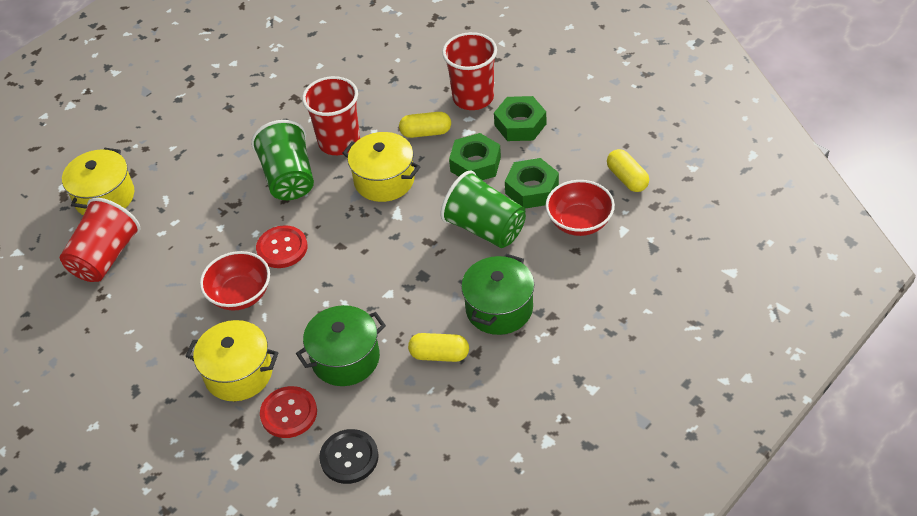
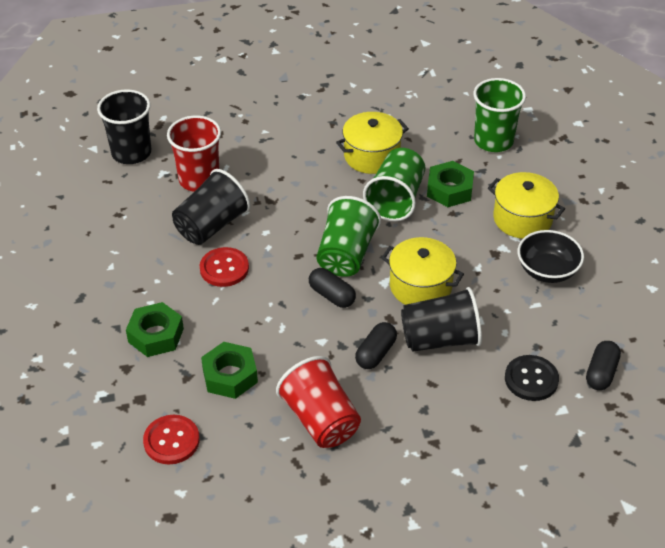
black bowl: none = 0 -> [517,230,584,283] = 1
black capsule: none = 0 -> [309,268,356,308] [355,322,397,369] [586,341,621,390] = 3
black cup: none = 0 -> [97,89,151,164] [172,169,251,245] [401,287,482,352] = 3
green cup: [251,120,314,200] [441,170,526,248] = 2 -> [316,196,381,277] [363,148,425,222] [473,78,526,152] = 3
green pot: [296,305,386,386] [461,254,535,335] = 2 -> none = 0
red bowl: [200,251,270,311] [546,180,615,236] = 2 -> none = 0
red cup: [60,198,141,282] [302,76,360,155] [442,32,497,110] = 3 -> [167,116,221,192] [276,356,361,448] = 2
yellow capsule: [399,112,451,138] [408,333,469,362] [607,149,649,192] = 3 -> none = 0

